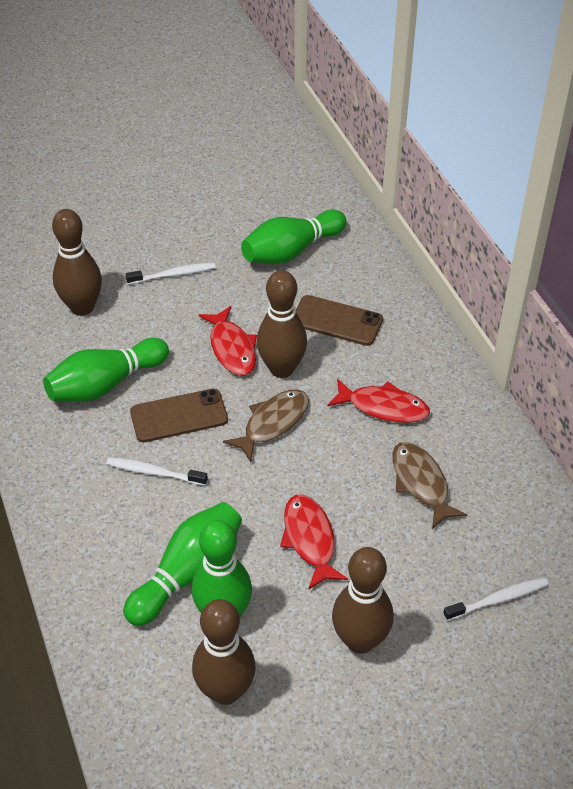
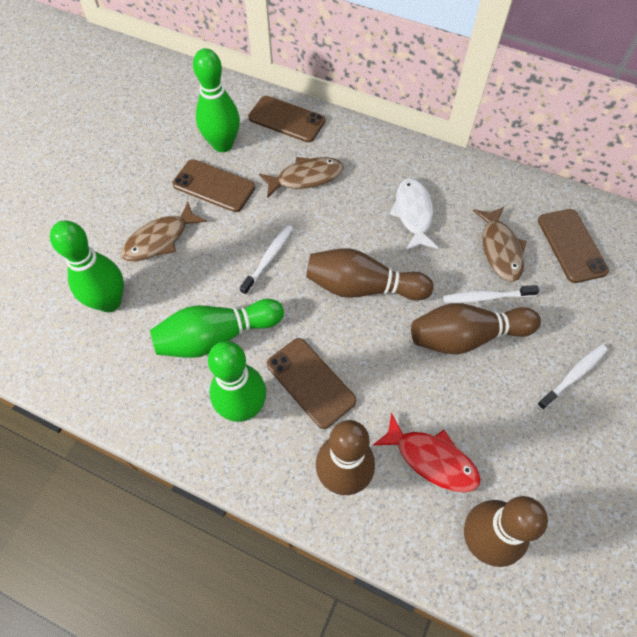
brown fish: [223,389,309,462] [393,442,467,529] = 2 -> [120,202,207,261] [259,157,344,198] [473,207,527,282] = 3
brown phone: [130,389,228,442] [296,295,383,346] = 2 -> [172,159,255,212] [248,96,326,142] [267,338,357,429] [538,209,609,283] = 4
red fish: [199,306,257,376] [280,494,348,590] [328,379,430,423] = 3 -> [373,413,481,492] = 1
white fish: none = 0 -> [389,178,439,251] = 1

